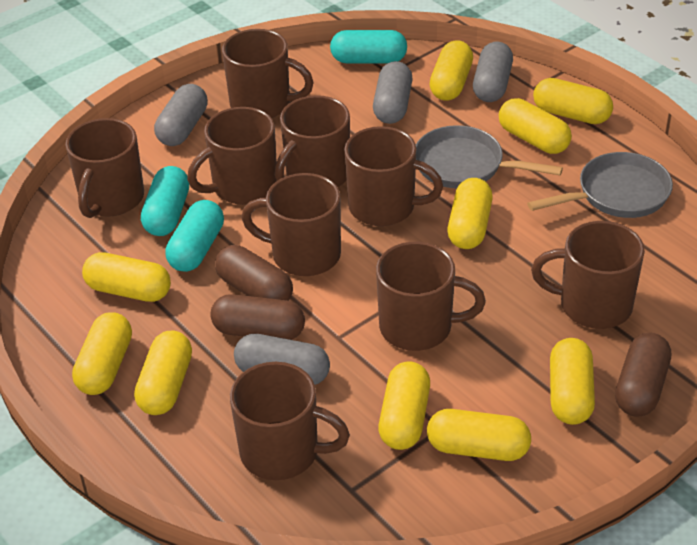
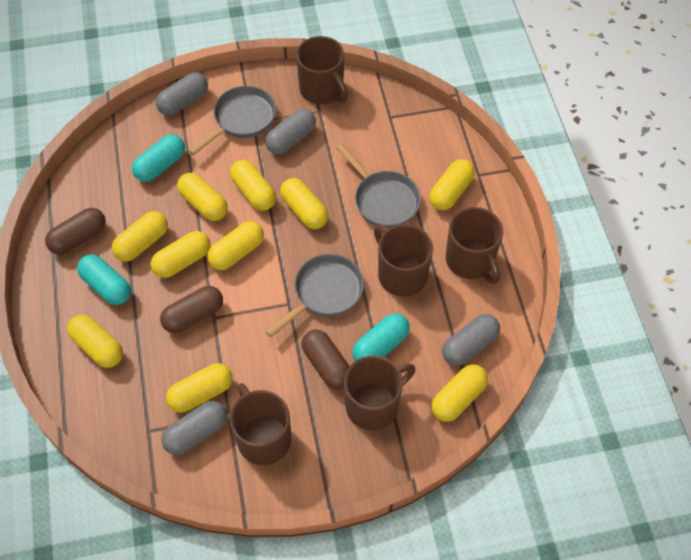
brown mug: [65,118,144,218] [187,107,277,205] [222,29,314,118] [230,362,350,480] [241,173,341,276] [275,95,350,187] [344,126,443,226] [376,242,486,351] [531,221,645,329] = 9 -> [230,383,291,465] [296,36,348,104] [344,356,415,430] [374,224,433,297] [446,207,503,284] = 5
grey pan: [416,125,563,188] [527,152,673,218] = 2 -> [189,86,276,155] [266,254,364,337] [337,144,421,228] = 3

